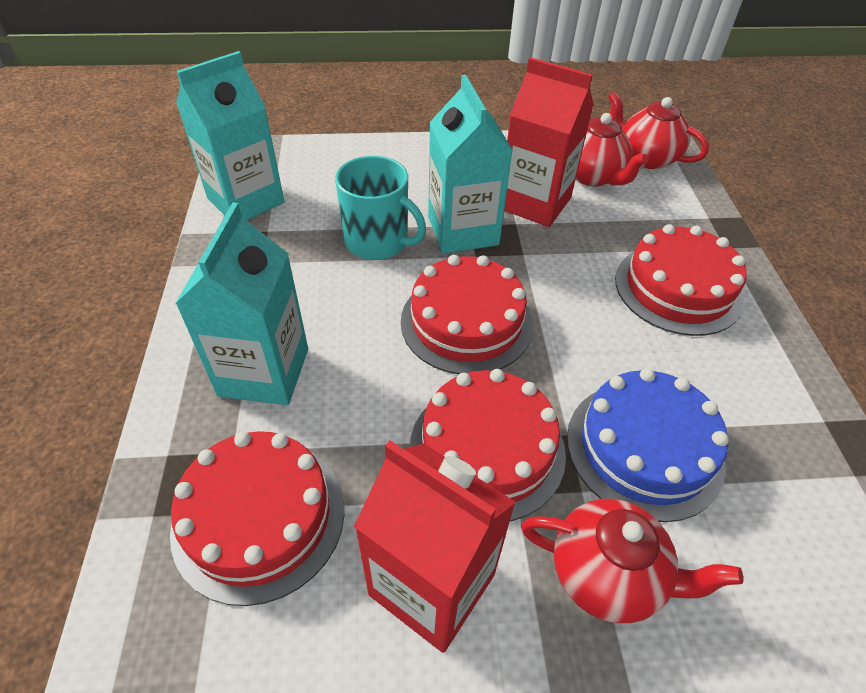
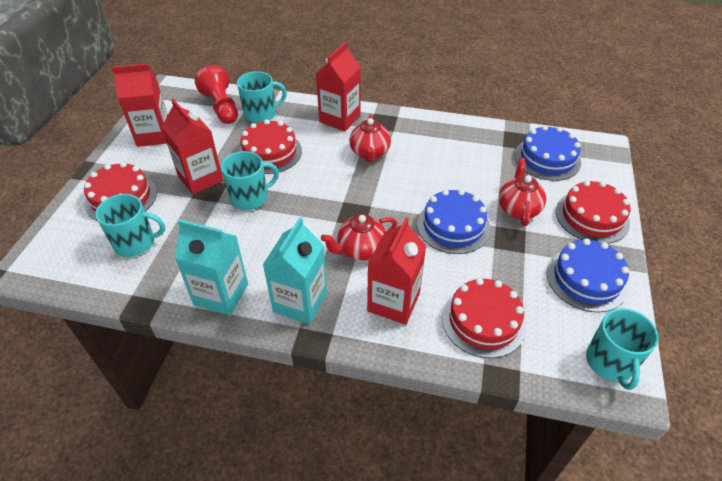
blue cake: [567,368,729,522] = 1 -> [417,189,490,254] [515,125,581,181] [547,239,629,312] = 3
red carton: [354,440,516,653] [504,57,594,227] = 2 -> [112,63,168,147] [162,99,223,194] [316,42,360,131] [367,217,427,325] = 4
red pawn: none = 0 -> [195,65,238,124] = 1
turquoise carton: [175,202,308,405] [176,51,284,220] [428,75,513,254] = 3 -> [174,219,248,315] [263,217,327,324] = 2
turquoise mug: [335,156,426,260] = 1 -> [95,194,165,257] [221,151,279,210] [237,71,287,123] [586,308,659,390] = 4

